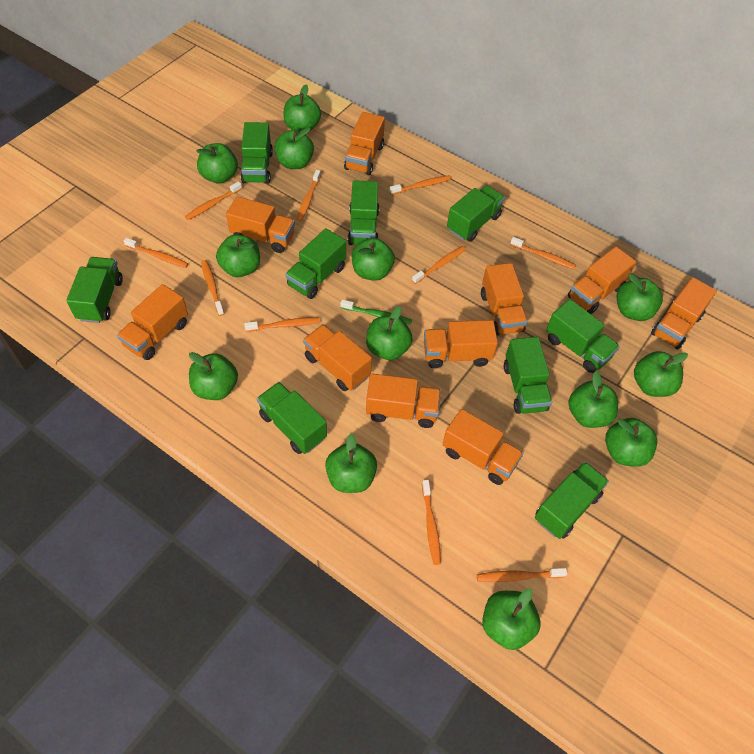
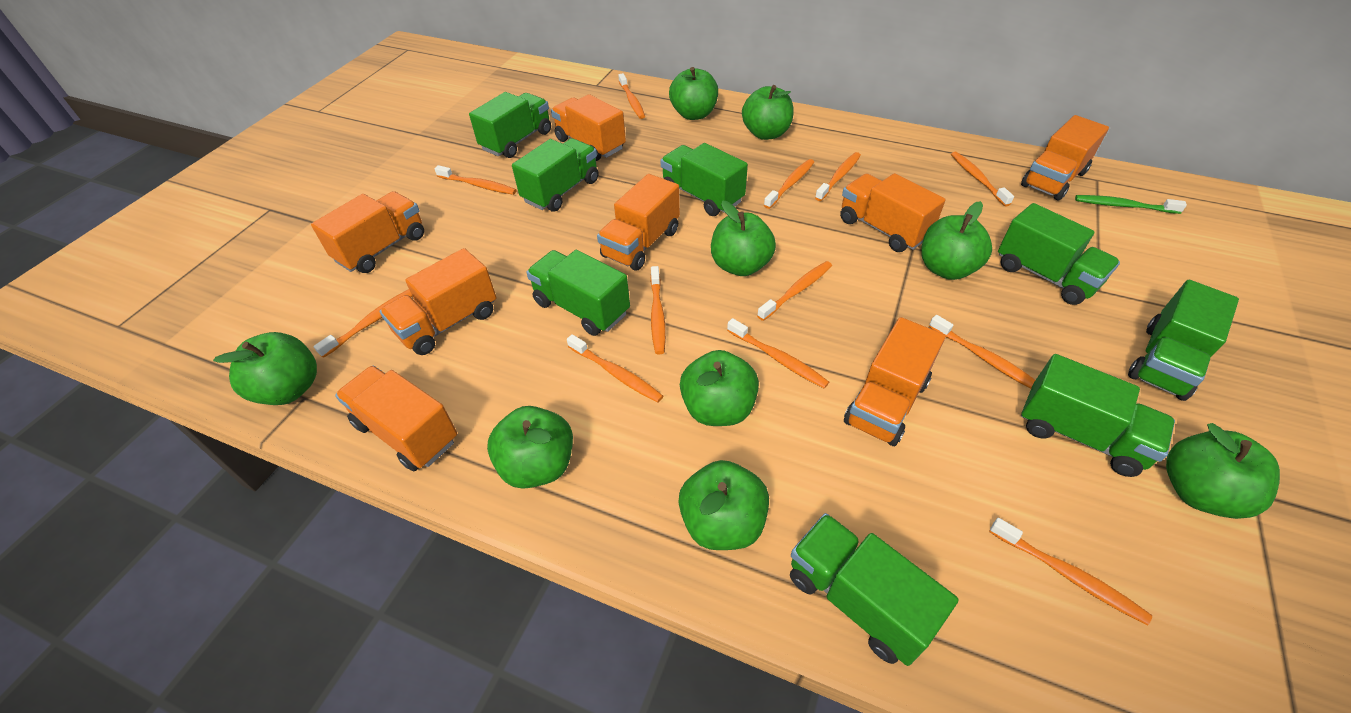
green apple: [189,352,238,400] [196,143,238,183] [216,235,260,277] [274,127,314,169] [283,85,321,131] [325,433,377,493] [352,238,395,280] [366,306,413,360] [482,588,541,650] [569,371,618,428] [605,418,657,467] [617,273,663,321] [634,351,688,397] = 13 -> [213,332,317,405] [487,406,573,489] [669,67,718,120] [678,460,769,550] [680,350,759,426] [711,201,776,276] [742,85,794,140] [921,201,992,280] [1166,423,1280,519] = 9
green truck: [66,257,123,323] [241,122,273,184] [257,382,327,454] [285,228,346,299] [348,180,379,245] [447,185,505,242] [504,337,552,414] [535,462,609,539] [546,299,620,373] = 9 -> [469,92,551,158] [512,138,598,212] [526,250,630,336] [660,143,748,216] [790,513,959,666] [998,203,1120,305] [1021,354,1175,477] [1128,280,1239,401] = 8
orange toothbrush: [124,238,188,268] [185,181,242,220] [201,260,224,316] [244,317,320,332] [297,170,321,221] [390,175,451,195] [412,246,466,284] [422,480,441,565] [477,568,567,582] [510,237,576,269] = 10 -> [313,289,412,358] [434,165,516,195] [567,334,663,403] [618,73,645,119] [650,266,666,354] [727,318,829,388] [757,261,832,321] [764,159,814,209] [815,152,861,201] [929,315,1035,389] [951,152,1014,207] [989,518,1152,625] = 12
orange truck: [117,284,188,360] [226,196,295,253] [303,324,372,391] [344,112,385,175] [366,374,441,428] [424,320,498,368] [443,409,523,485] [481,263,528,335] [568,246,636,314] [651,277,717,349] = 10 -> [311,191,424,273] [335,366,457,471] [380,248,496,355] [551,94,626,161] [597,174,680,271] [840,173,946,252] [844,317,945,446] [1021,115,1109,201] = 8

